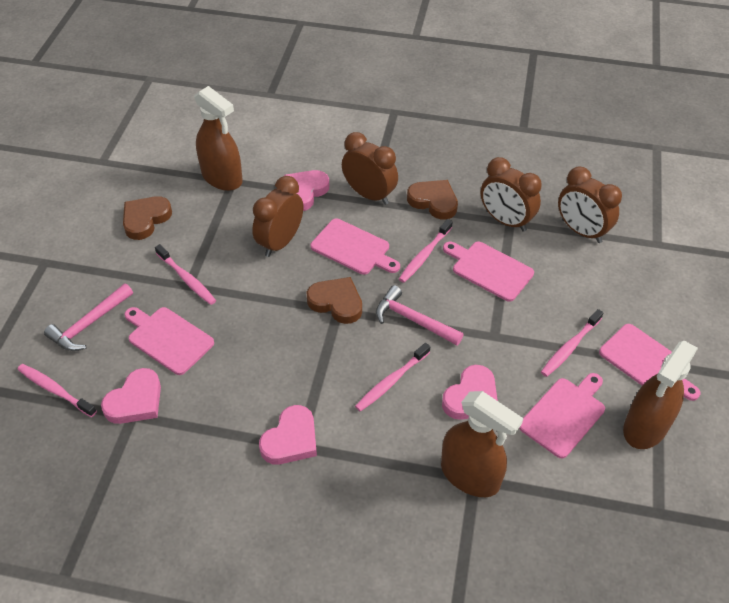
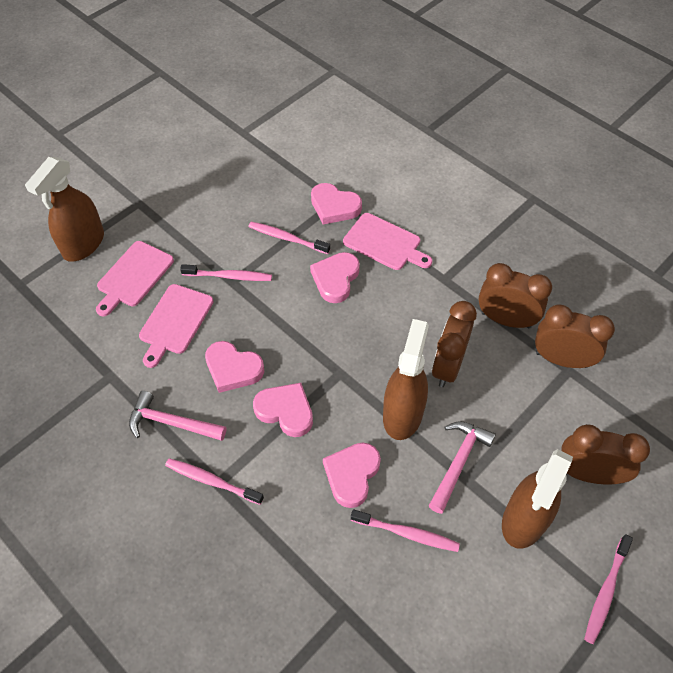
brown heart: [123,196,172,240] [307,277,362,324] [407,180,458,220] = 3 -> none = 0
pink cutting board: [124,307,214,375] [311,219,400,275] [443,242,534,302] [519,373,605,458] [599,324,700,401] = 5 -> [96,241,174,316] [139,284,213,368] [343,213,432,270] = 3
pink heart: [101,368,161,424] [259,405,317,465] [284,170,329,211] [442,365,498,420] = 4 -> [205,341,264,393] [253,383,313,437] [310,252,360,303] [311,183,362,224] [323,443,381,508] = 5

